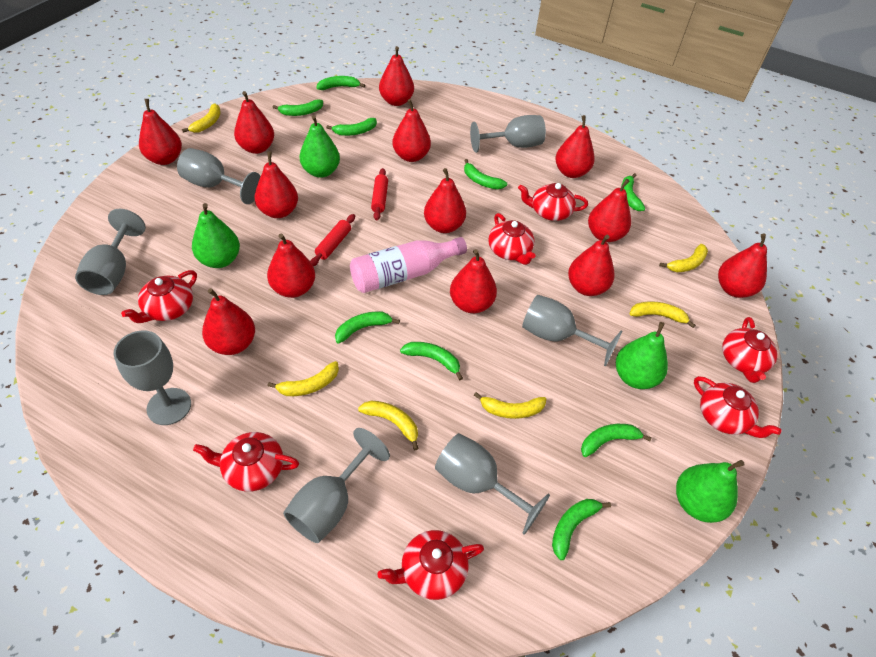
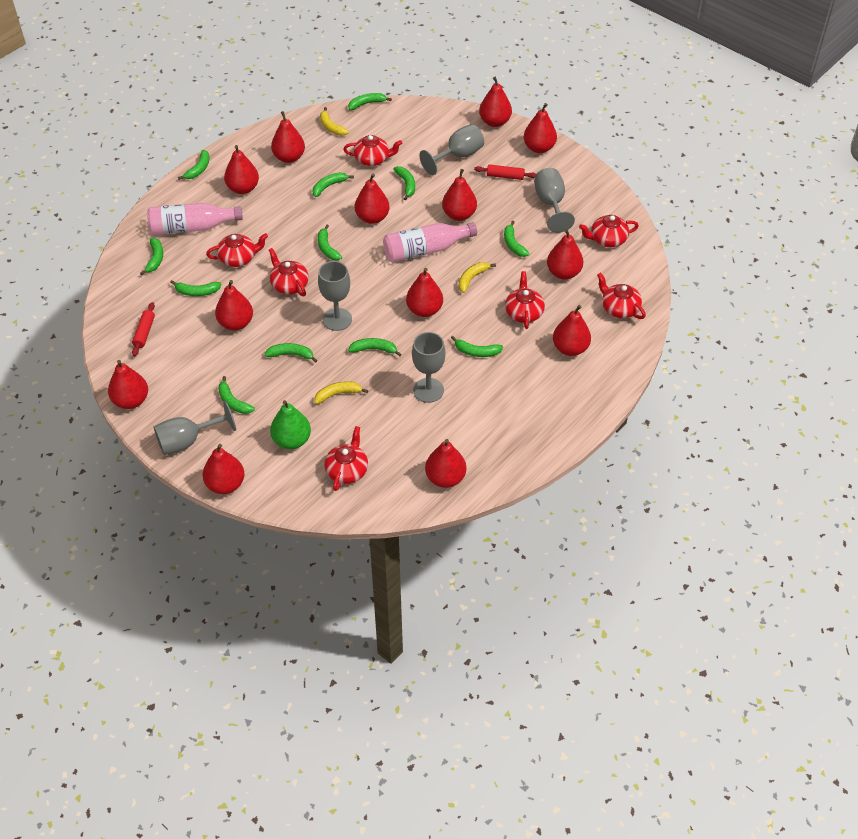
green banana: [273,99,323,116] [316,76,365,90] [326,118,377,136] [335,312,400,344] [400,342,463,380] [464,159,507,189] [552,499,611,560] [581,424,652,457] [621,173,645,211] = 9 -> [140,238,163,275] [170,280,221,296] [178,150,209,180] [218,376,255,414] [264,343,318,363] [313,172,354,197] [318,225,342,260] [348,93,392,110] [348,338,402,357] [393,166,415,200] [451,336,503,357] [504,221,530,257] = 12
green pear: [192,203,240,268] [299,115,340,178] [616,322,668,389] [676,460,744,523] = 4 -> [270,400,311,449] = 1
grey goblet: [75,209,146,295] [113,330,191,425] [177,148,261,204] [283,428,390,543] [435,433,550,535] [470,115,546,153] [522,295,622,367] = 7 -> [154,401,236,455] [318,261,352,331] [412,332,446,403] [419,124,484,175] [534,168,575,233] = 5
pink bottle: [350,237,467,293] = 1 -> [147,203,243,235] [383,222,477,262] = 2
yellow banana: [182,104,221,133] [268,361,339,396] [358,401,419,450] [474,392,546,419] [629,301,696,328] [659,244,708,272] = 6 -> [315,381,368,404] [320,107,349,136] [459,262,496,293] = 3

